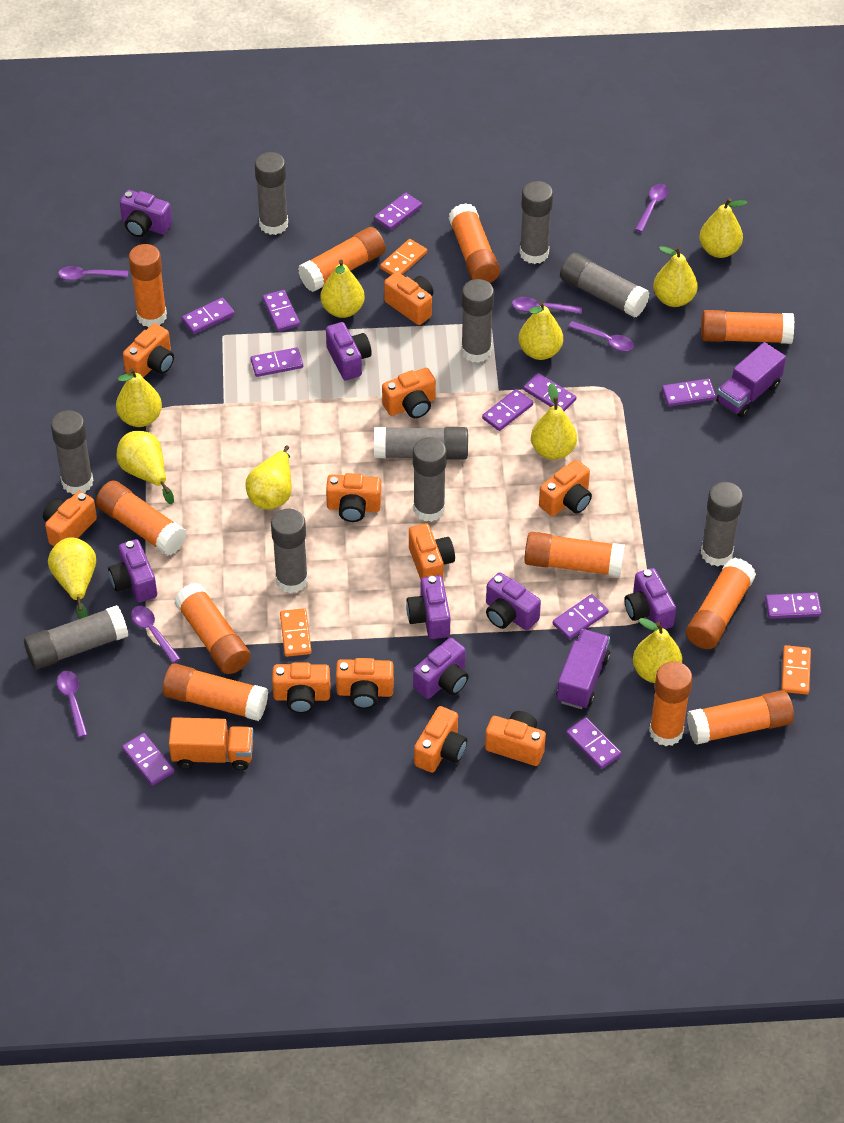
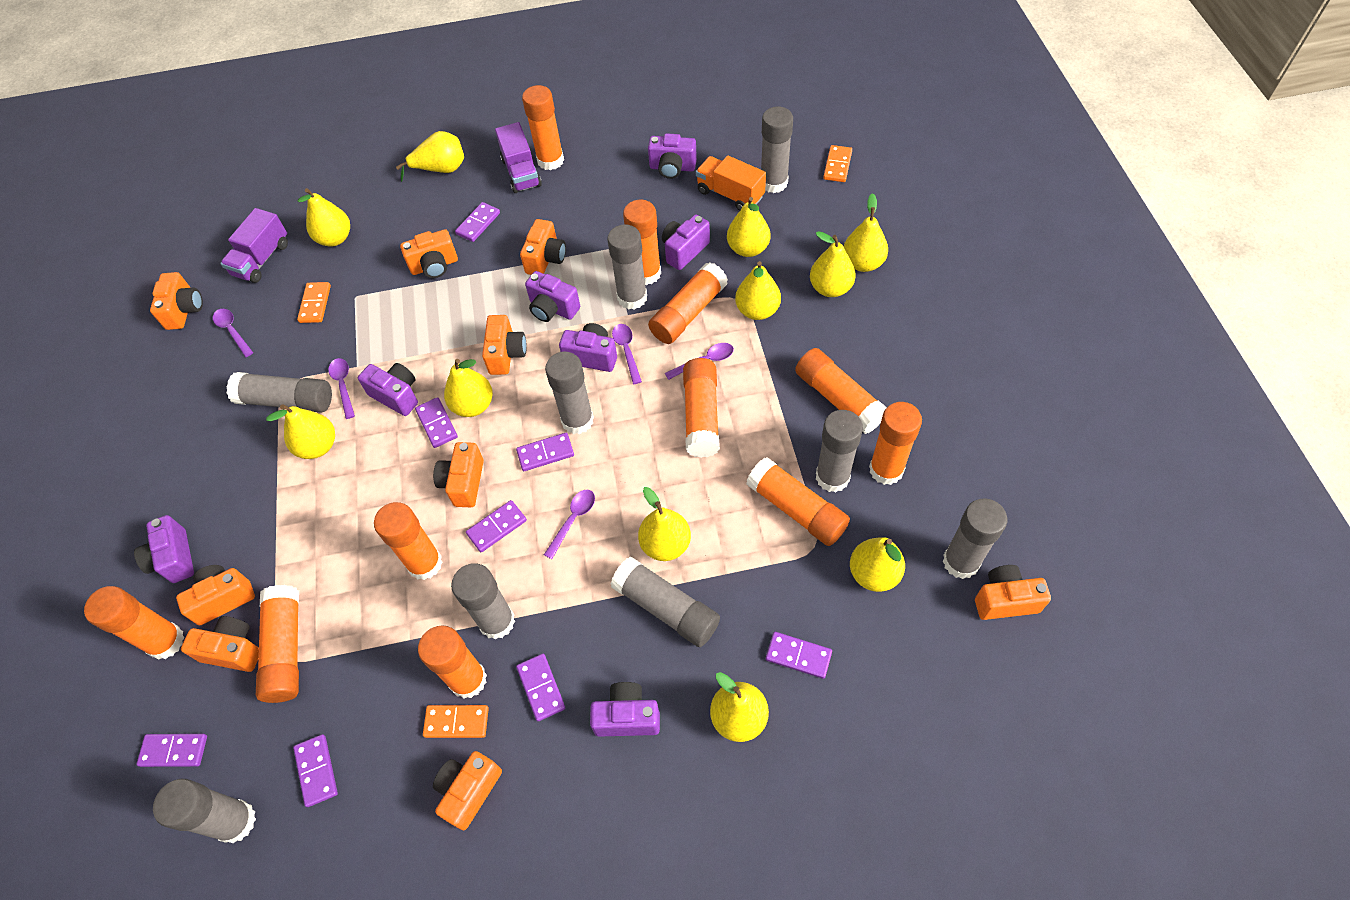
grey glue stick: [24,605,128,669] [51,410,93,494] [255,152,288,235] [271,509,308,593] [374,427,468,460] [413,437,447,522] [461,279,494,363] [520,181,553,264] [560,253,649,317] [701,482,743,566] = 10 -> [153,779,256,843] [226,372,332,413] [451,564,515,639] [545,352,594,434] [607,224,647,310] [611,557,720,647] [761,107,793,193] [816,410,863,493] [943,498,1007,579] = 9
orange camera: [43,491,97,546] [123,323,174,378] [272,663,330,713] [326,473,381,522] [336,658,394,709] [382,368,436,418] [384,272,433,325] [409,523,455,580] [414,706,467,773] [485,711,546,766] [539,460,592,516] = 11 -> [150,272,203,330] [176,565,255,625] [181,616,259,672] [400,229,458,278] [433,442,484,507] [433,751,502,830] [482,315,527,375] [520,219,566,275] [975,565,1051,620] = 9
purple domino: [122,733,174,786] [182,298,235,334] [251,347,303,377] [262,290,300,332] [374,193,422,230] [482,389,533,431] [523,373,576,411] [553,594,609,640] [566,717,622,769] [662,379,716,407] [765,593,822,619] = 11 -> [137,734,207,767] [293,734,338,807] [415,397,458,448] [455,202,500,242] [466,500,527,552] [516,433,574,471] [516,654,565,721] [766,632,832,679] = 8
purple spoon: [57,671,87,737] [58,266,128,280] [131,606,181,663] [512,297,582,314] [568,321,634,351] [635,184,669,232] = 6 -> [213,309,253,357] [328,358,355,419] [544,490,595,559] [612,324,642,384] [665,343,734,380] = 5
yellow pear: [48,537,96,619] [116,368,162,427] [117,431,174,504] [245,445,292,509] [320,260,365,318] [519,301,563,360] [531,383,577,460] [633,618,682,683] [653,246,698,307] [699,198,747,258] = 10 -> [266,404,335,459] [297,188,350,247] [396,131,464,182] [444,359,493,417] [638,487,691,561] [710,672,769,742] [727,197,771,257] [735,261,781,320] [810,231,856,297] [844,193,888,272] [850,537,905,592] = 11

